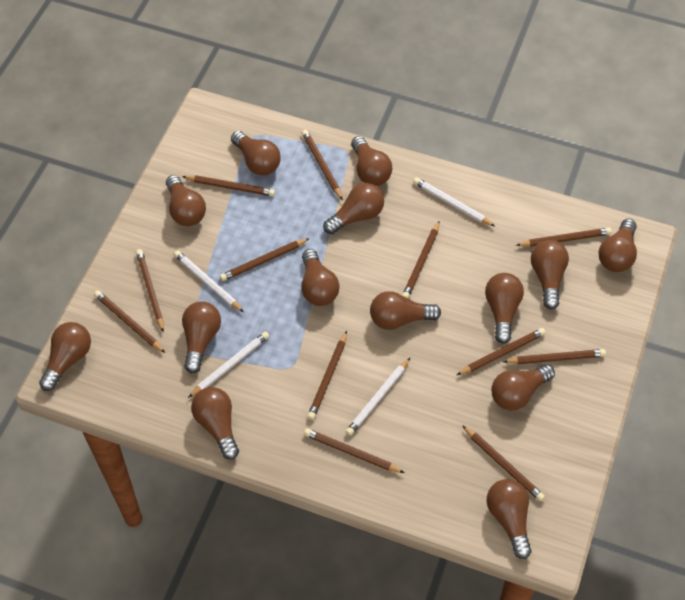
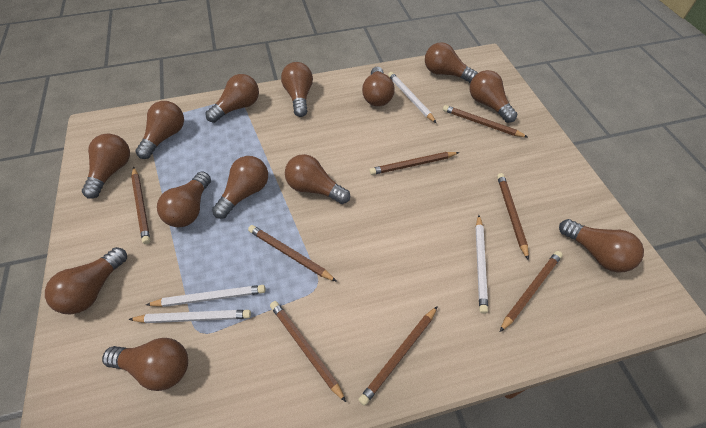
brown light bulb: [39,322,91,391] [166,175,206,226] [182,301,221,374] [191,387,239,460] [231,131,281,175] [301,249,339,306] [323,183,384,234] [351,136,392,186] [370,291,441,330] [485,273,524,344] [487,479,532,559] [491,364,555,411] [531,240,569,310] [598,218,637,272] = 14 -> [45,247,127,315] [82,134,130,199] [102,338,188,391] [135,101,184,159] [157,172,211,227] [206,74,259,123] [212,156,268,219] [281,62,313,117] [285,154,350,204] [362,67,395,106] [425,42,478,83] [470,70,517,123] [559,219,644,273] = 13
brown pencil: [94,290,165,353] [136,249,164,332] [182,175,275,196] [220,238,310,281] [302,130,343,200] [304,428,404,473] [307,331,347,420] [402,221,440,299] [457,328,546,375] [462,425,545,501] [503,349,606,364] [516,228,612,247] = 12 -> [131,167,150,244] [248,225,337,282] [270,301,346,402] [358,306,438,406] [369,152,459,175] [443,105,528,137] [497,173,529,260] [500,251,563,332] = 8

